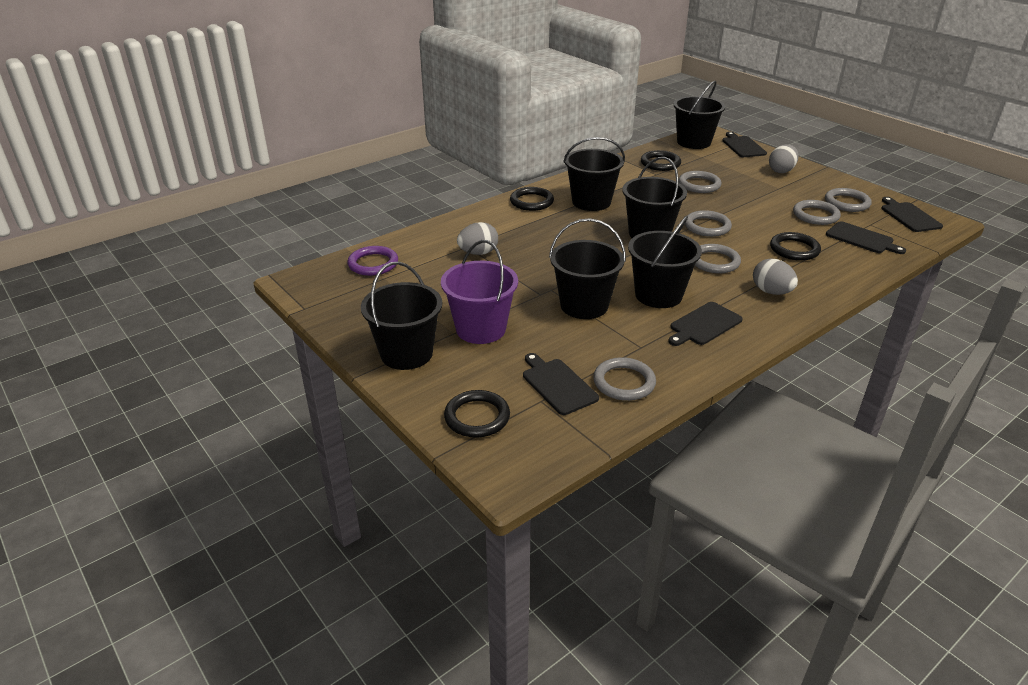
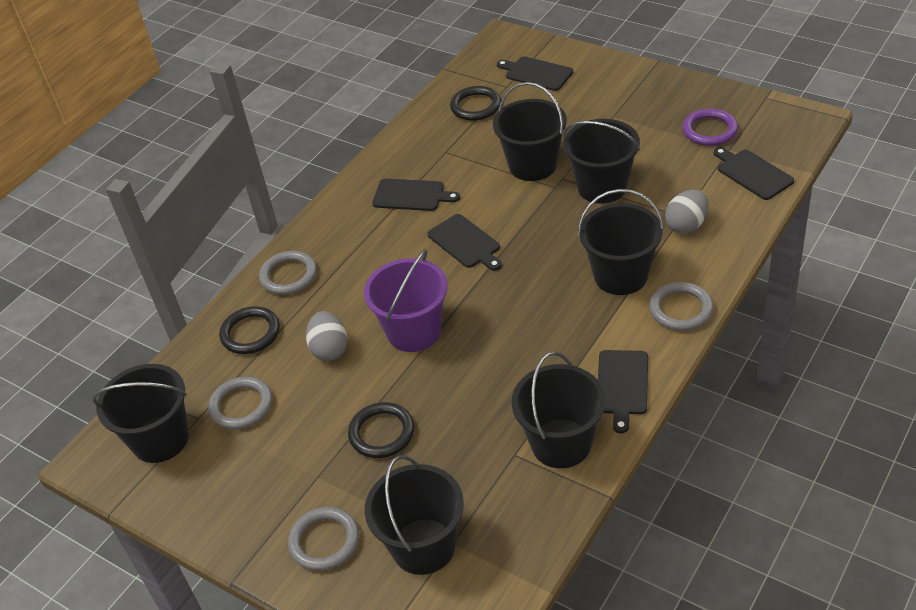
black ring: [444,390,510,438] [510,187,554,211] [641,150,681,171] [770,232,821,261] = 4 -> [219,306,280,354] [348,402,415,458] [450,86,501,121] = 3
grey egg: [457,222,498,255] [753,258,798,295] [769,144,799,173] = 3 -> [306,312,348,361] [665,189,709,234] = 2
grey ring: [593,357,656,401] [679,171,722,193] [685,210,732,237] [695,244,741,273] [793,200,841,225] [825,188,872,212] = 6 -> [208,377,272,430] [259,251,317,295] [288,507,359,571] [649,282,714,331] = 4

